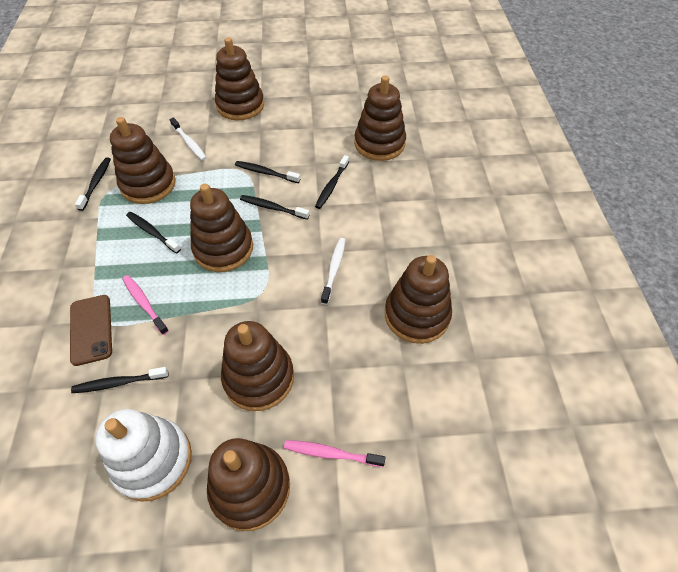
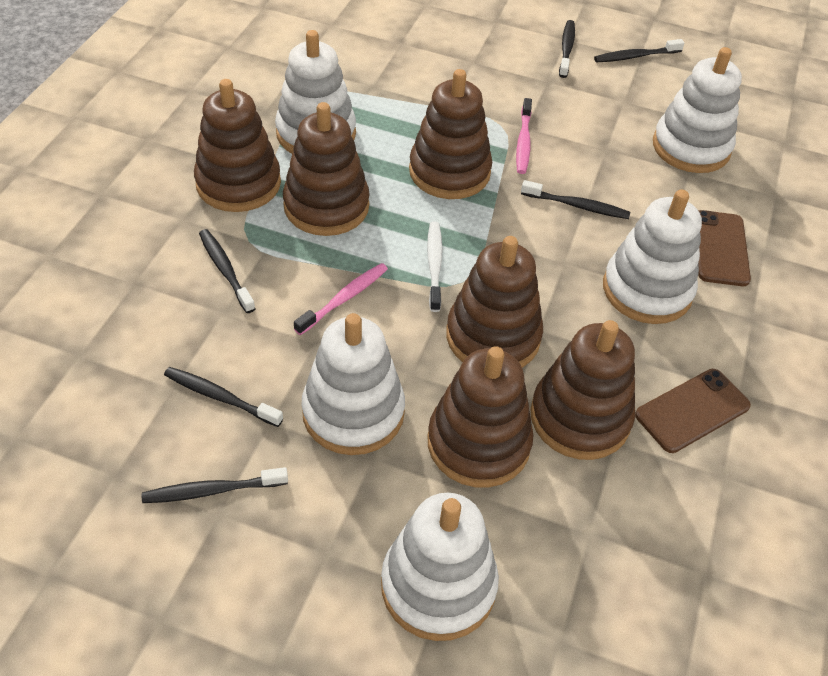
brown phone: [70,295,112,366] = 1 -> [635,369,751,453] [698,210,751,286] = 2
brown stacking toy: [110,117,176,204] [190,184,253,272] [207,438,290,531] [215,37,264,120] [221,321,294,411] [354,76,406,161] [385,255,452,344] = 7 -> [194,79,281,212] [283,102,370,236] [409,69,492,199] [428,346,534,488] [446,236,543,368] [530,320,635,460] = 6
white stacking toy: [95,409,192,502] = 1 -> [275,30,356,154] [301,313,405,455] [381,493,499,641] [603,190,702,324] [653,47,742,173] = 5
white toothbrush: [170,117,207,160] [321,238,345,305] = 2 -> [427,222,443,312] = 1

